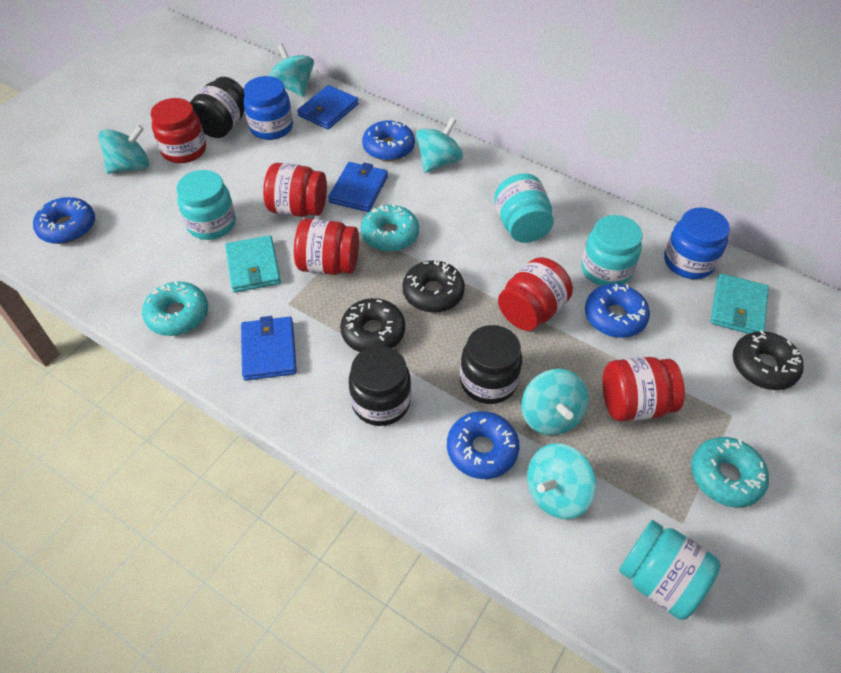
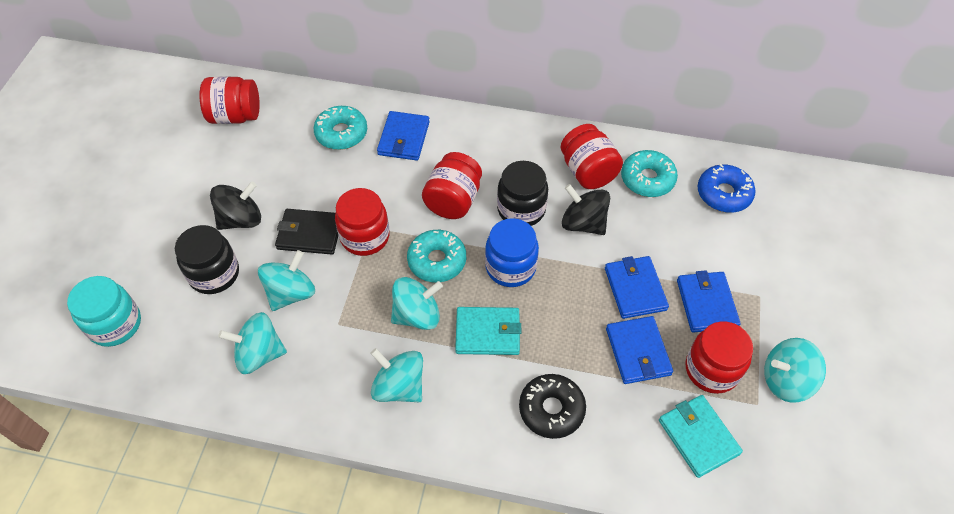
black donut: [340,298,405,352] [402,260,465,313] [733,330,804,390] = 3 -> [519,374,586,439] = 1
black jar: [190,77,245,138] [349,346,411,426] [460,325,522,404] = 3 -> [175,225,239,294] [497,161,548,226] = 2
black spinning top: none = 0 -> [210,181,261,230] [562,184,610,235] = 2
black wallet: none = 0 -> [275,209,338,255] = 1
blue donut: [33,197,95,244] [362,120,415,161] [447,411,519,479] [585,284,650,338] = 4 -> [697,164,755,213] = 1
blue jar: [243,76,293,140] [664,207,730,279] = 2 -> [485,218,539,287] = 1
blue wallet: [241,316,297,381] [297,85,359,129] [328,162,388,212] = 3 -> [377,111,430,161] [605,256,669,319] [606,316,673,384] [677,270,741,333] = 4
turquoise jar: [176,170,236,240] [494,173,554,243] [581,215,643,286] [619,520,721,620] = 4 -> [67,276,141,347] = 1

